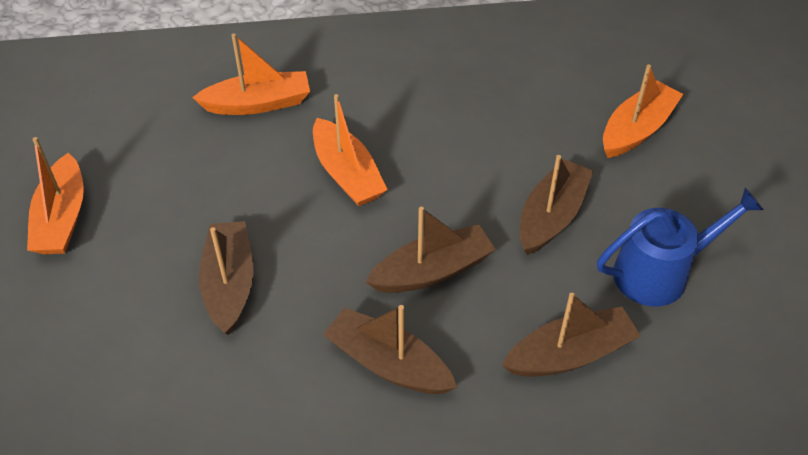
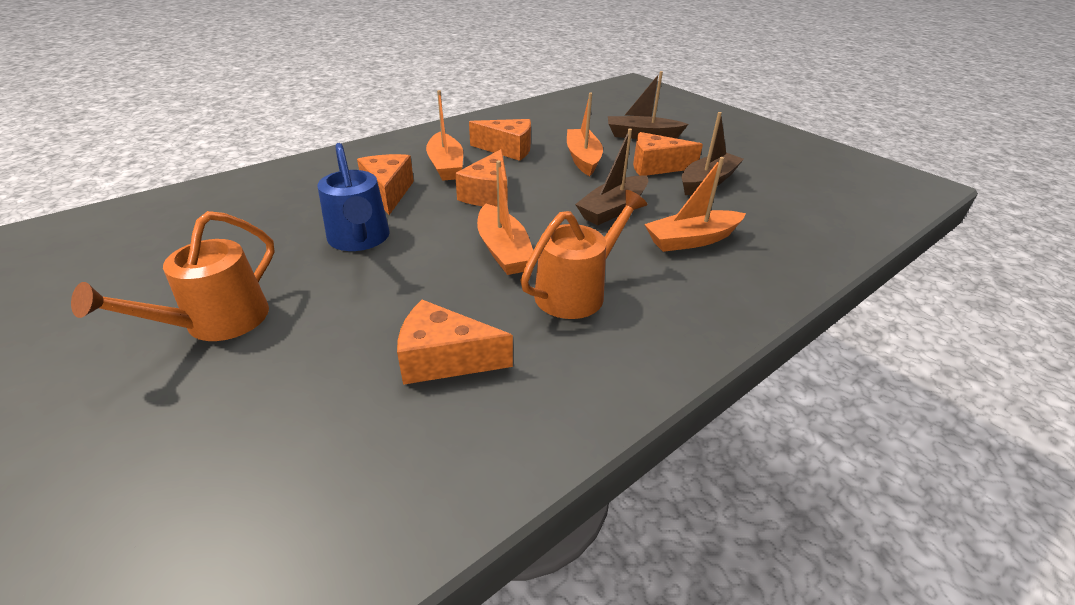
brown boat: [199,221,254,335] [323,305,457,394] [365,207,496,293] [502,293,641,377] [520,155,593,255] = 5 -> [575,128,648,225] [608,71,688,139] [681,112,744,195] = 3
orange cheese: none = 0 -> [357,154,414,215] [397,300,513,385] [455,149,508,207] [469,119,531,161] [633,132,703,176] = 5
orange watering can: none = 0 -> [71,211,275,341] [520,190,647,319] = 2

